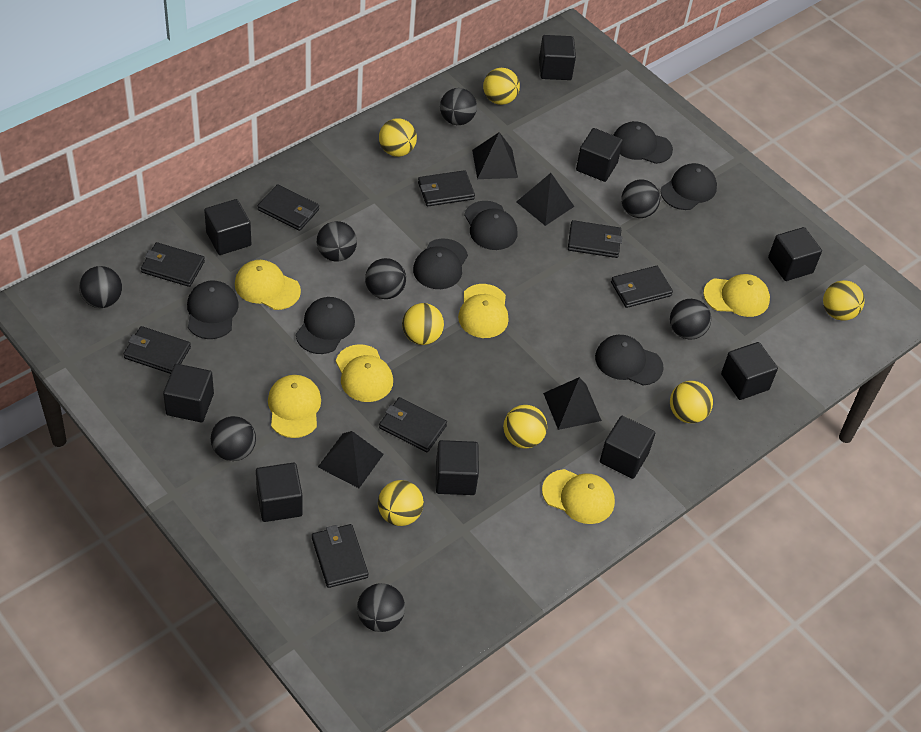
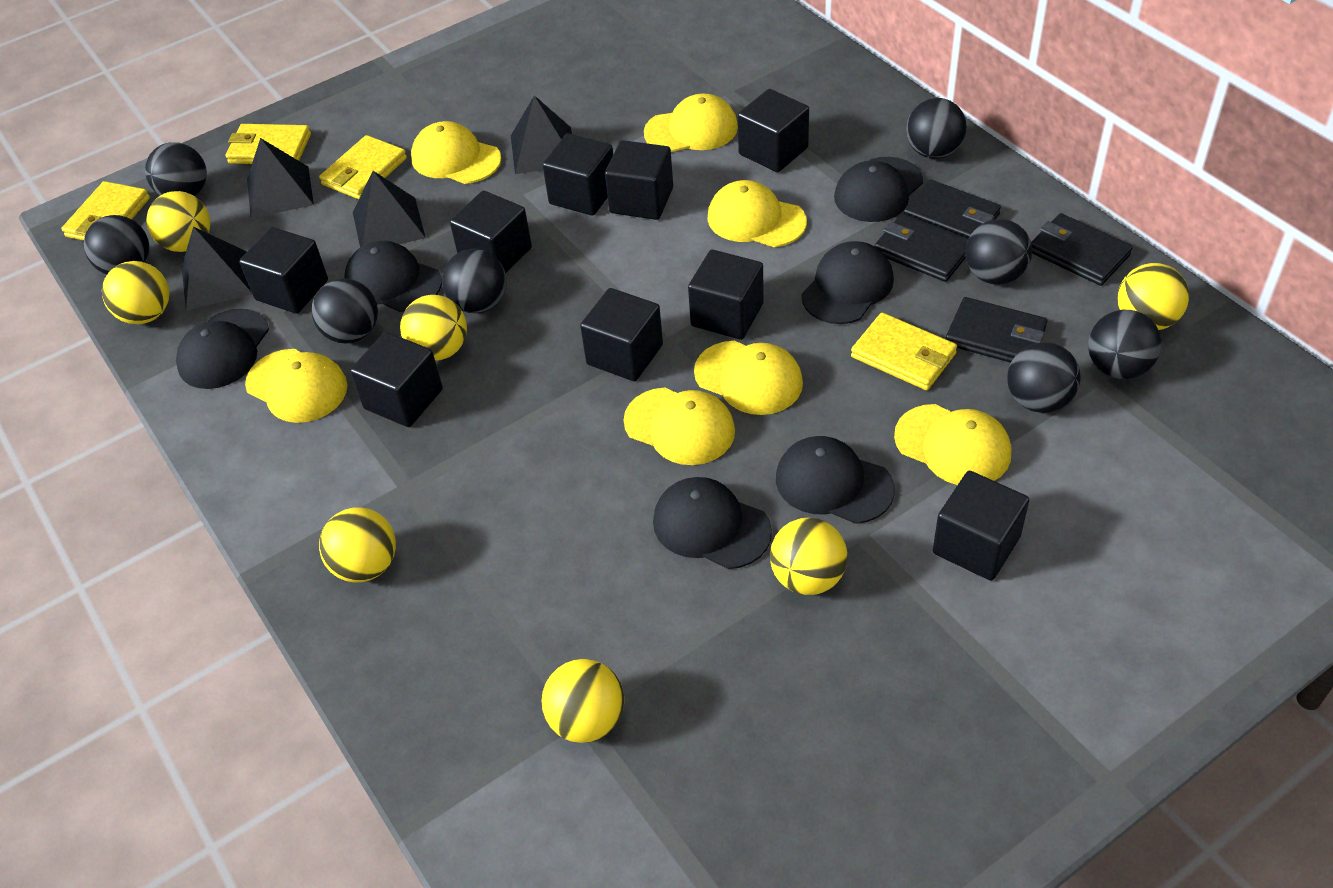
black cap: [187,280,239,339] [296,297,355,354] [413,239,468,289] [464,201,517,250] [595,335,664,385] [614,121,673,164] [661,163,717,210] = 7 -> [176,309,269,389] [344,240,442,312] [653,477,772,569] [776,436,895,524] [801,241,894,324] [834,157,923,222] = 6
black wallet: [124,326,191,374] [141,242,205,287] [258,184,319,231] [312,524,369,588] [379,397,447,452] [418,170,475,206] [568,220,622,258] [611,266,673,308] = 8 -> [875,213,969,282] [904,180,1001,238] [946,297,1047,363] [1031,213,1133,286] = 4
yellow cap: [235,260,301,310] [268,375,321,438] [336,344,393,402] [458,284,509,338] [542,469,615,524] [703,274,770,317] = 6 -> [245,349,348,423] [411,121,501,184] [623,388,735,465] [644,94,738,152] [694,341,803,415] [707,180,807,247] [894,404,1011,485] = 7
yellow wallet: none = 0 -> [61,181,150,241] [225,124,311,164] [319,135,407,199] [851,313,957,390] = 4

